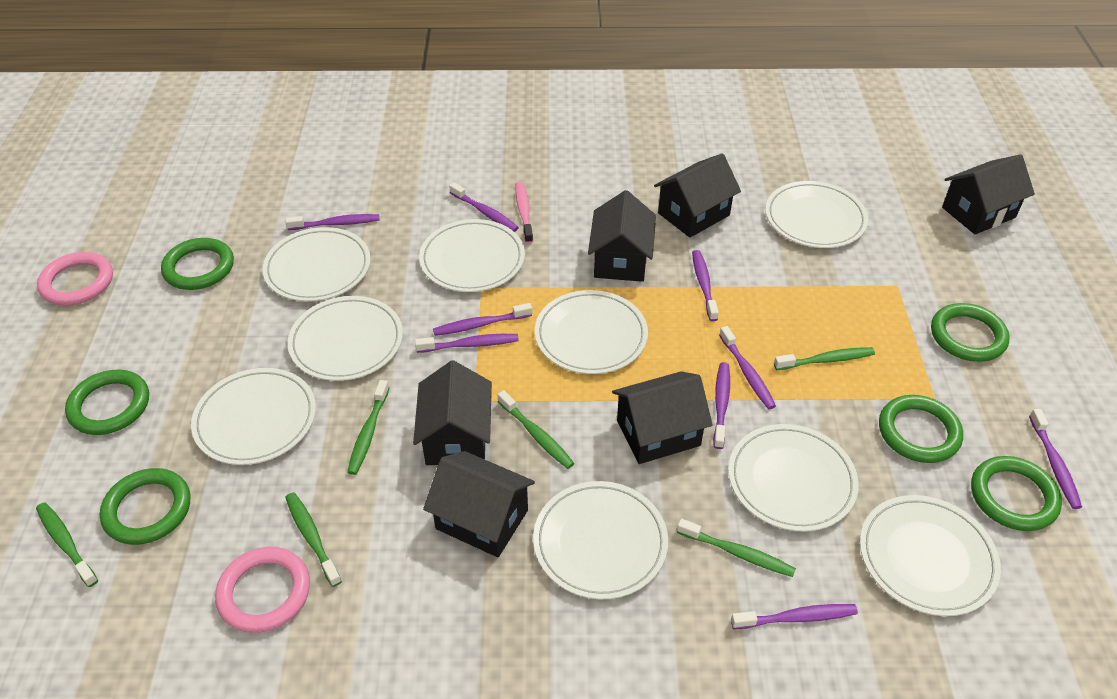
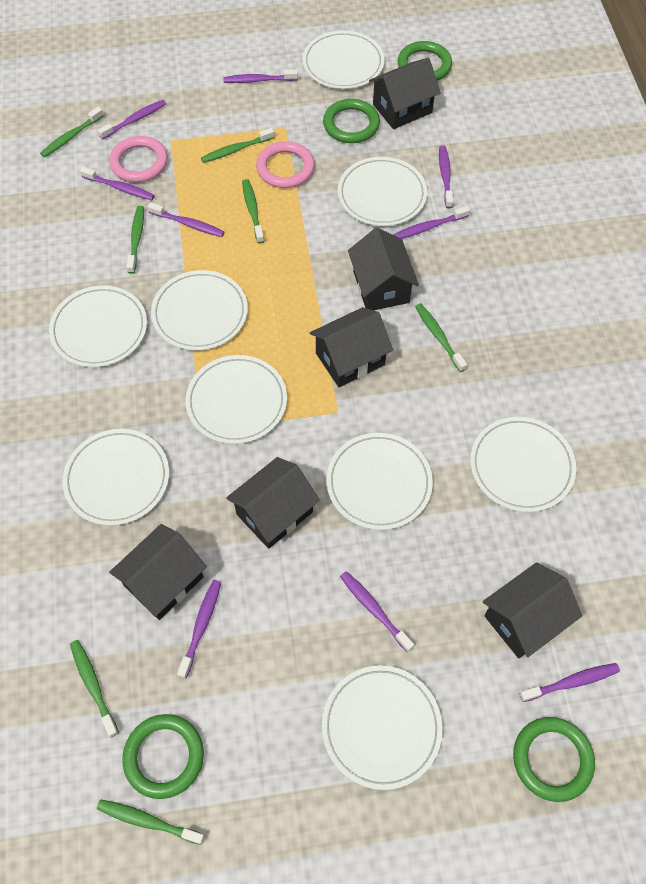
green ring: [65,370,149,435] [100,468,190,545] [161,238,234,290] [879,395,963,463] [931,303,1010,362] [971,456,1062,531] = 6 -> [122,714,204,799] [323,99,380,143] [398,41,452,81] [513,717,595,802] = 4
green toothbrush: [36,502,98,587] [285,492,342,587] [347,380,389,475] [498,390,574,469] [677,519,796,577] [774,347,875,370] = 6 -> [40,107,104,157] [70,640,119,738] [97,799,205,845] [127,206,144,274] [201,128,274,163] [242,179,264,244] [415,303,467,372] = 7
pink toothbrush: [515,182,533,244] = 1 -> none = 0

